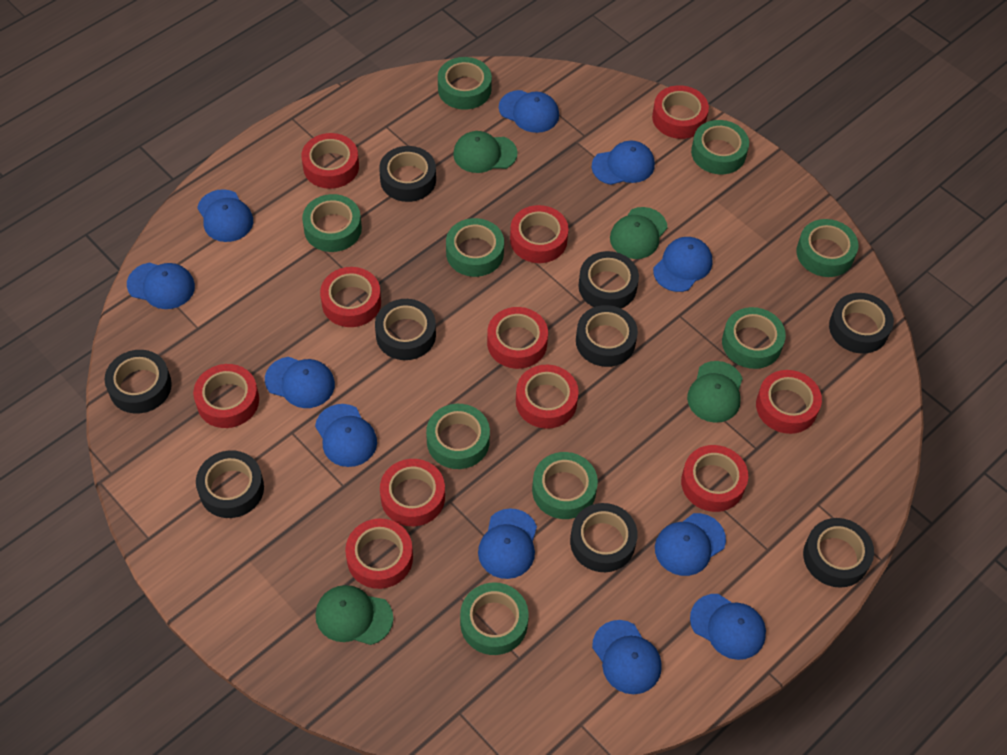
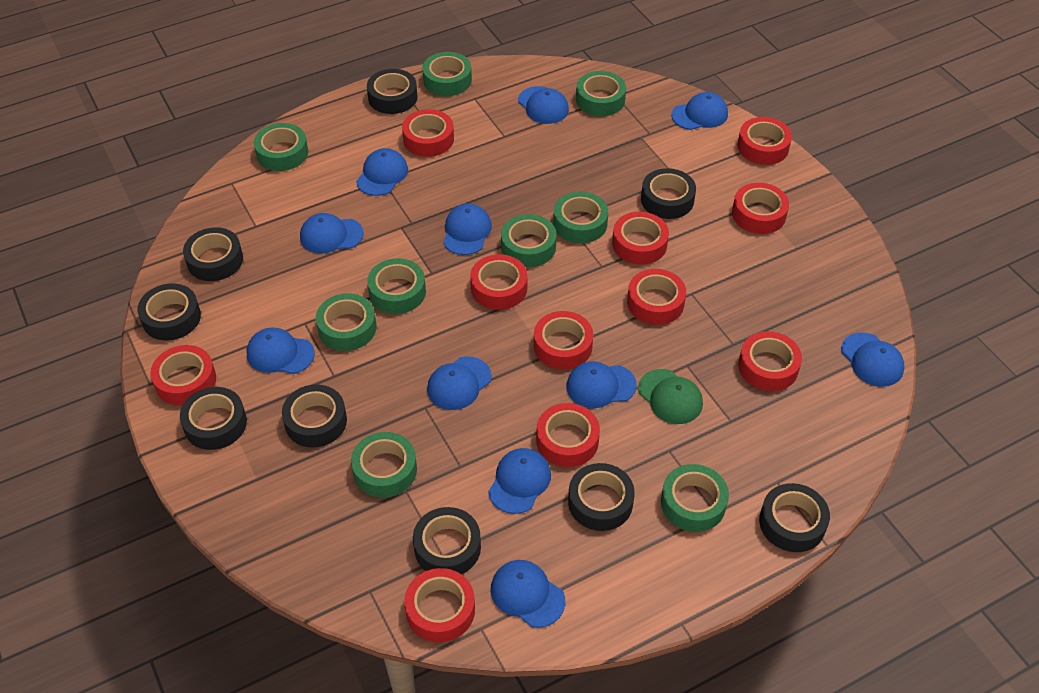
green cap: [316,585,393,645] [453,131,518,173] [610,207,668,259] [687,361,743,423] = 4 -> [638,369,703,424] = 1

